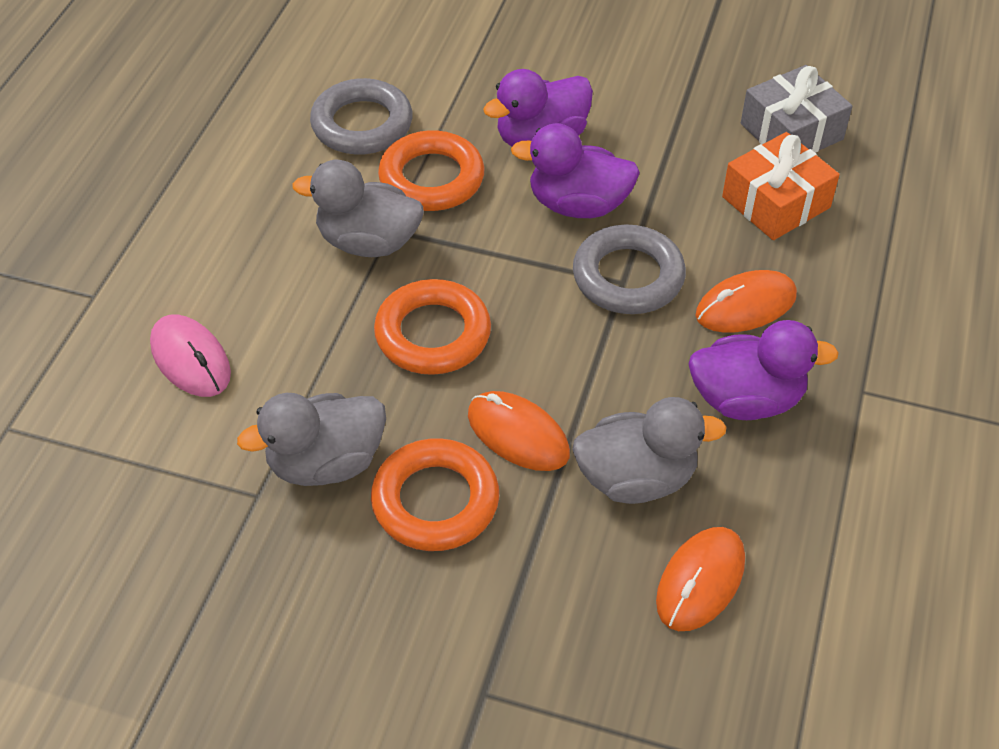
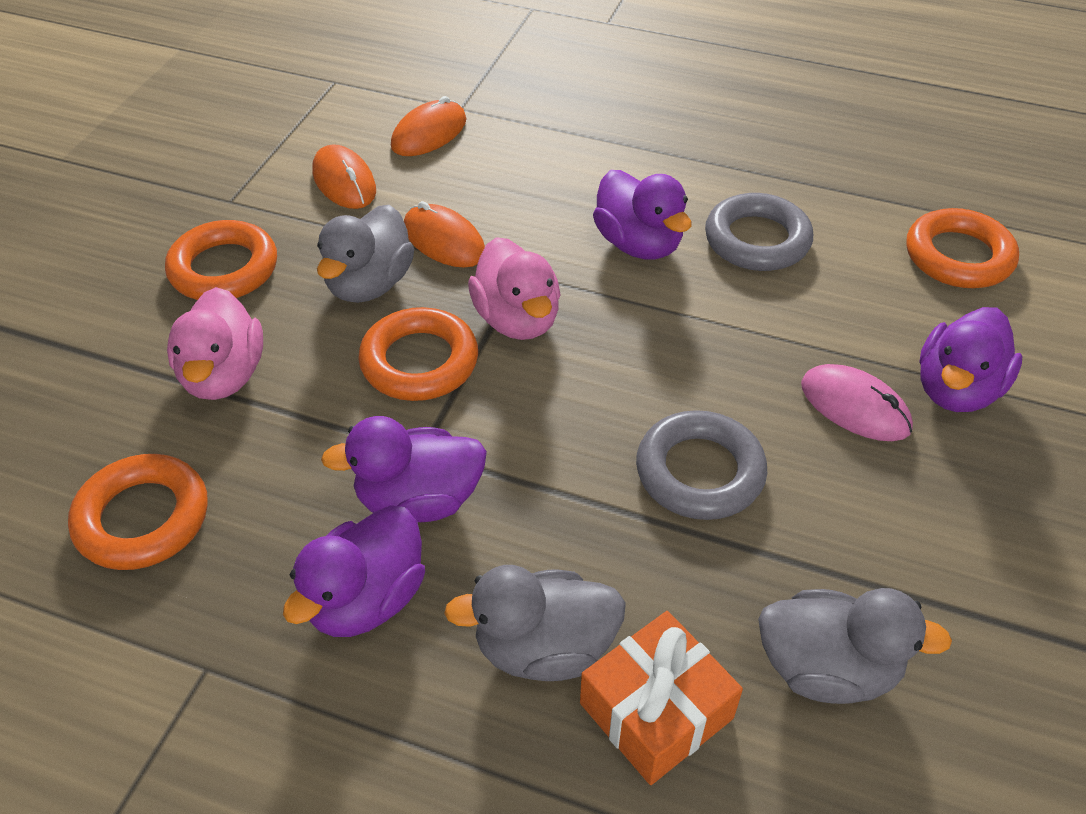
grey gift: [741,65,852,153] = 1 -> none = 0
orange ring: [371,438,499,551] [374,279,491,375] [378,130,485,211] = 3 -> [68,454,208,570] [165,220,277,300] [358,307,478,401] [906,208,1019,288] = 4
pink duck: none = 0 -> [167,287,263,400] [468,237,560,340] = 2
purple duck: [483,69,593,147] [511,123,640,218] [689,320,839,420] = 3 -> [283,505,425,637] [321,416,487,522] [593,170,692,260] [919,307,1022,412] = 4

